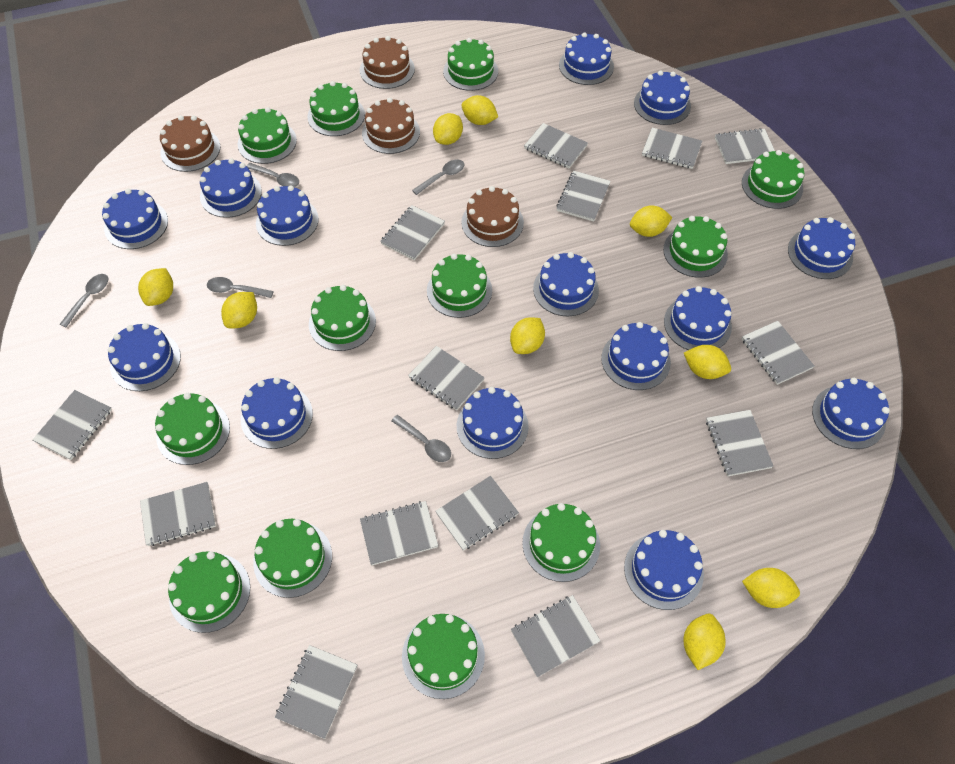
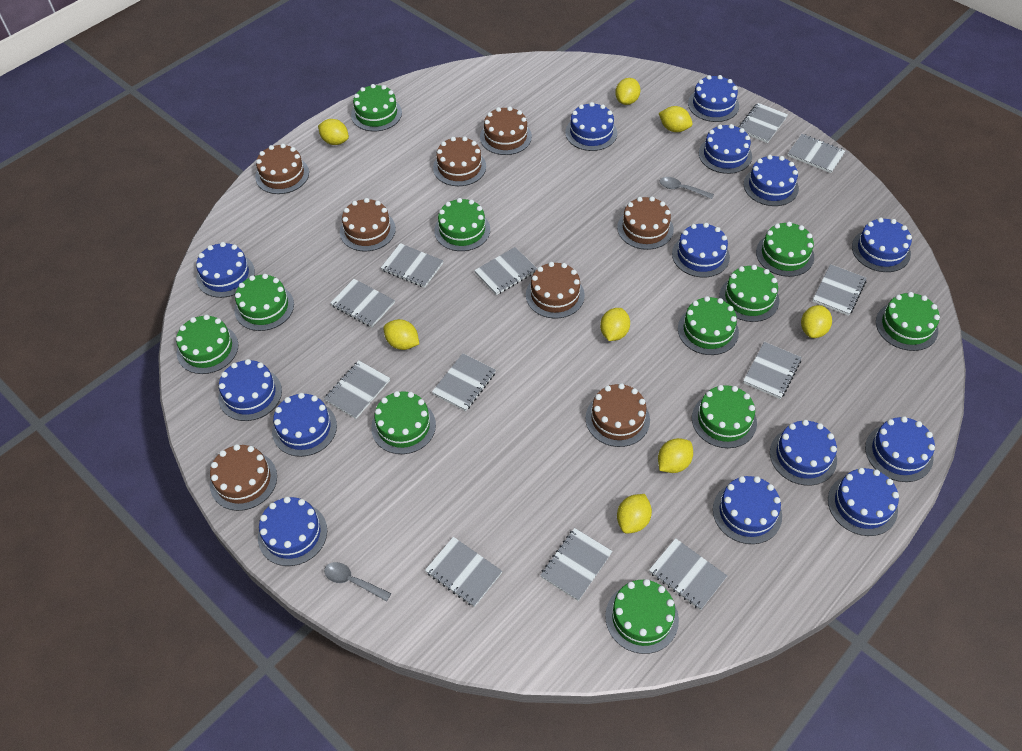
brown cake: [160,115,220,172] [360,36,415,89] [362,98,420,154] [461,186,524,247] = 4 -> [210,444,277,511] [255,144,309,194] [340,198,396,251] [433,137,486,186] [480,106,532,155] [526,262,585,319] [586,383,650,447] [617,197,674,250] = 8
green cake: [155,393,230,465] [168,551,250,633] [238,107,297,164] [253,519,332,598] [307,81,365,136] [309,285,376,351] [402,614,485,699] [427,254,492,318] [443,38,498,91] [522,503,600,582] [663,216,728,278] [742,150,804,209] = 12 -> [176,315,238,374] [234,274,294,331] [351,84,402,131] [371,391,436,454] [434,198,490,251] [605,579,679,654] [678,296,739,355] [692,385,757,448] [719,265,779,322] [756,222,814,277] [876,292,940,351] = 11
grey notebook: [33,390,112,460] [140,482,216,546] [275,645,357,739] [360,501,438,565] [380,205,445,260] [408,346,485,410] [435,476,519,551] [511,595,600,677] [524,123,588,168] [556,171,611,222] [642,128,702,169] [706,410,774,476] [715,128,775,164] [742,321,815,385] = 14 -> [324,361,390,419] [330,279,395,327] [381,243,443,288] [425,537,502,607] [432,353,496,411] [474,247,537,295] [540,528,612,601] [649,538,727,610] [738,103,788,143] [743,342,802,399] [788,134,845,173] [812,264,866,316] = 12
grey spoon: [60,274,108,327] [207,277,274,298] [247,163,299,187] [391,415,451,462] [412,160,464,195] = 5 -> [324,562,391,601] [659,177,714,199] = 2
yellow lemon: [138,268,173,306] [221,292,257,328] [433,113,463,145] [462,95,498,125] [510,317,545,354] [630,205,672,237] [684,345,731,379] [684,614,726,670] [742,568,800,608] = 9 -> [318,119,349,145] [384,319,419,350] [600,308,630,341] [615,78,641,105] [617,494,652,534] [658,438,693,473] [659,106,693,132] [801,305,832,338] = 8

